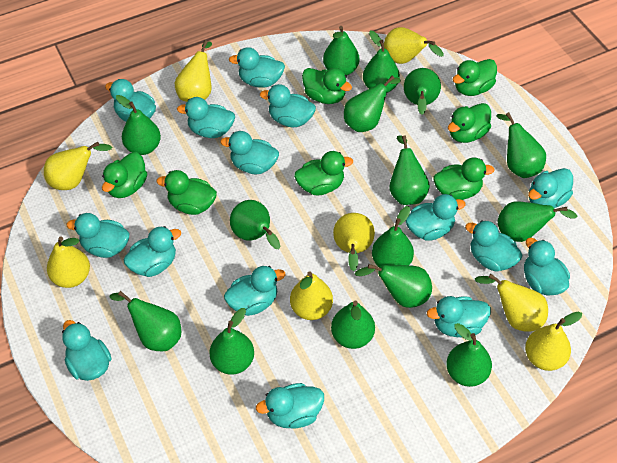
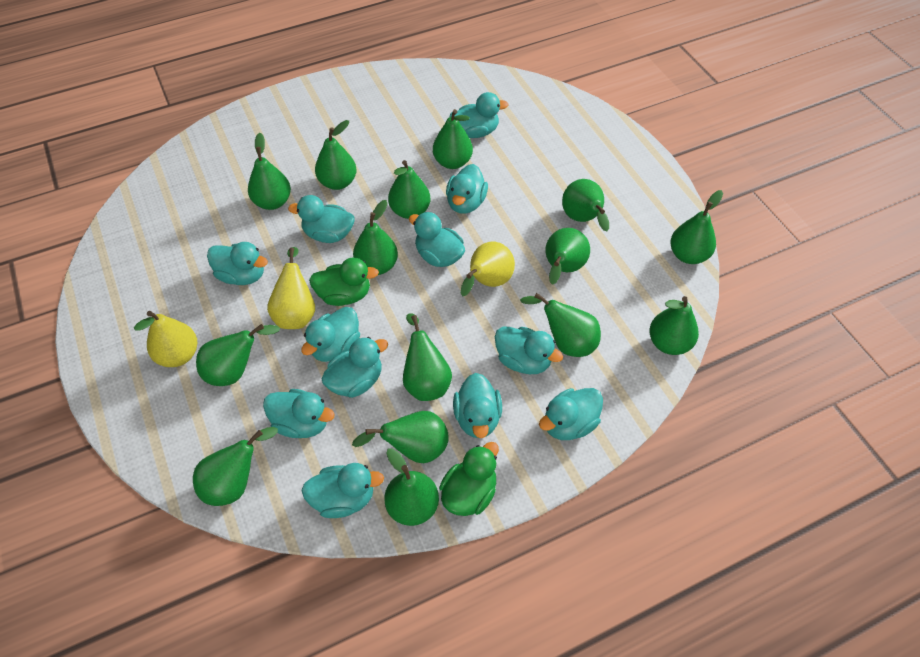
green duck: [102,152,147,198] [157,170,217,215] [294,151,353,195] [302,68,352,104] [433,157,495,200] [448,103,491,143] [453,59,497,96] = 7 -> [309,257,379,306] [439,442,499,516] = 2
turquoise duck: [62,320,112,381] [67,213,129,258] [105,79,156,122] [124,226,181,277] [177,97,235,138] [220,131,279,174] [224,266,285,316] [229,47,285,88] [256,383,324,429] [260,84,316,127] [406,194,466,241] [427,296,491,338] [465,220,522,272] [524,238,570,296] [528,168,573,208] = 15 -> [207,242,268,285] [263,389,334,438] [288,195,355,243] [301,307,360,362] [301,463,384,518] [321,337,388,398] [409,212,465,267] [446,164,488,214] [450,92,509,138] [453,373,502,438] [495,326,563,374] [539,388,603,440] = 12
yellow pear: [44,142,112,190] [47,237,90,288] [175,40,212,102] [290,271,333,320] [333,213,375,271] [384,27,443,64] [475,274,548,332] [525,312,582,371] = 8 -> [134,311,197,367] [267,247,315,329] [461,242,515,296] = 3

